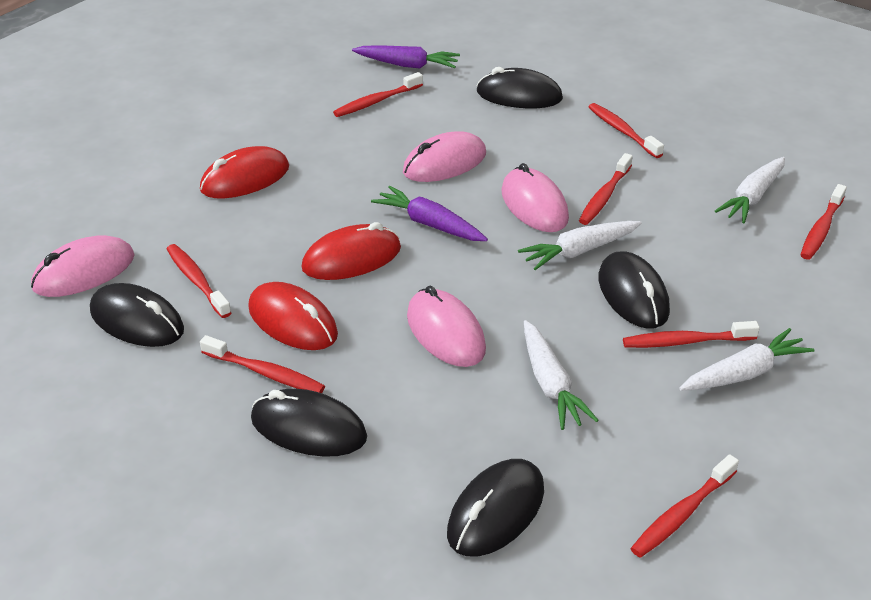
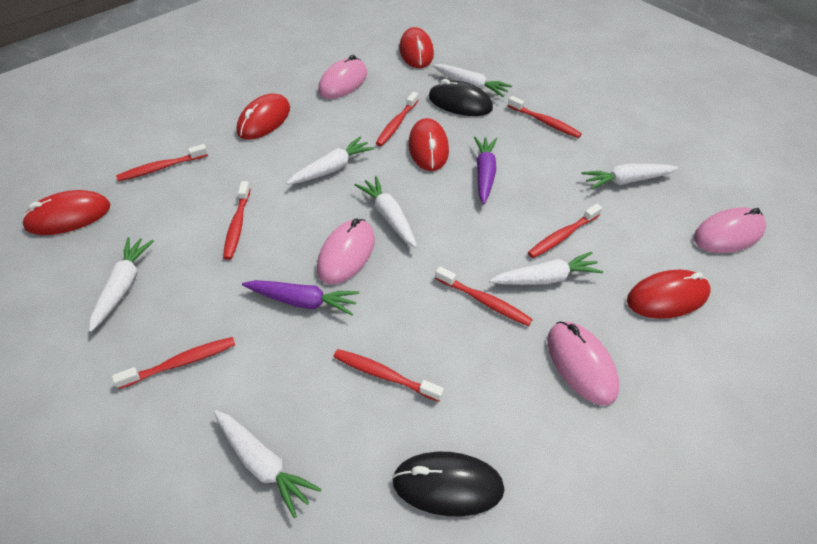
black mouse: [90,283,184,347] [251,389,367,457] [447,459,544,556] [476,67,563,108] [599,252,670,329] = 5 -> [392,452,505,517] [428,79,493,116] = 2
red mouse: [200,146,289,198] [248,282,338,350] [301,222,401,280] = 3 -> [22,190,110,235] [237,93,290,140] [399,27,434,68] [408,118,449,171] [627,270,711,319] = 5
white carrot: [518,221,642,270] [524,320,599,430] [679,328,815,390] [715,157,785,223] = 4 -> [89,237,154,332] [214,410,321,518] [286,136,375,185] [355,176,417,248] [433,64,512,97] [489,252,603,285] [582,164,678,189] = 7

